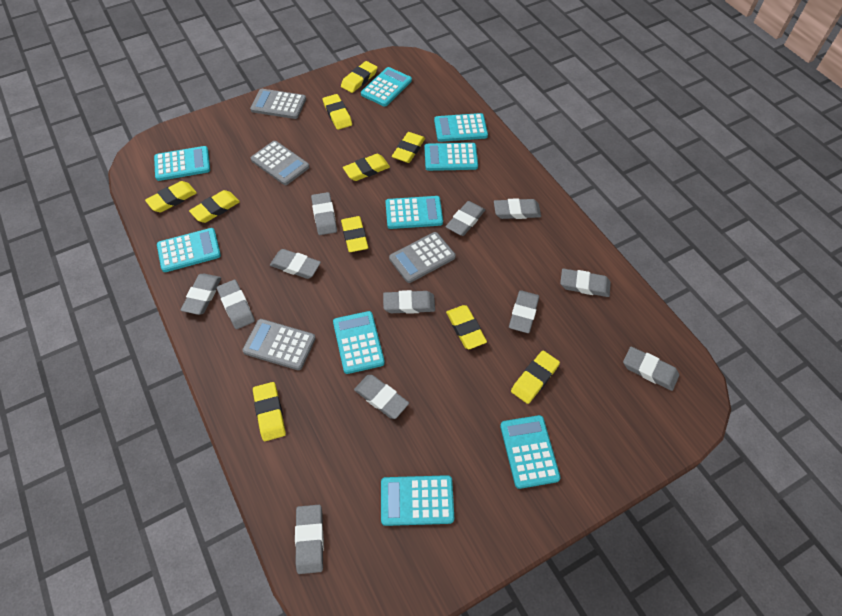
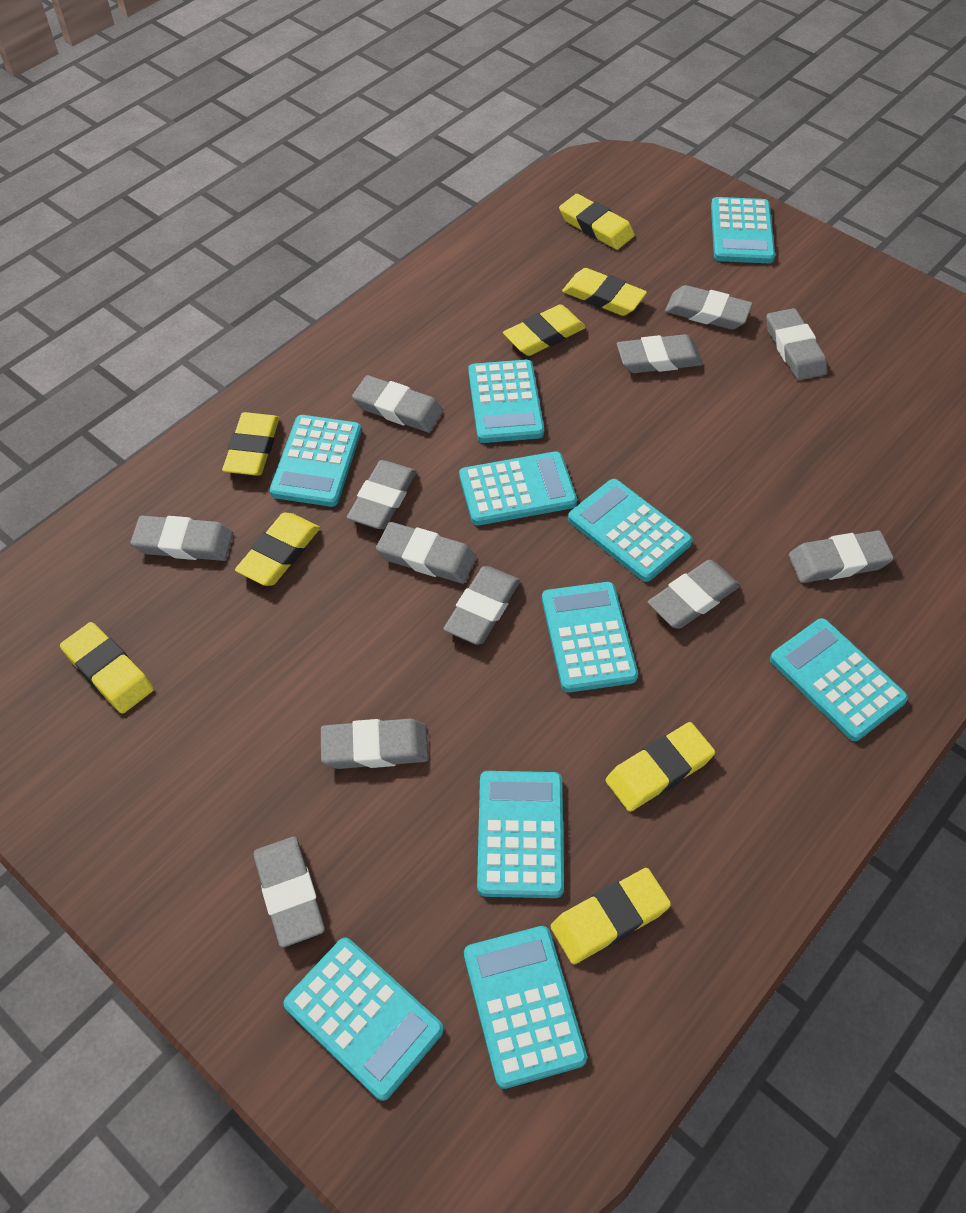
grey calculator: [243,319,316,370] [250,89,306,119] [251,141,309,185] [389,232,456,283] = 4 -> none = 0
turquoise calculator: [154,146,210,181] [157,228,221,272] [333,311,385,374] [361,67,412,106] [381,475,454,526] [385,196,443,229] [425,143,478,171] [434,113,488,142] [500,415,560,489] = 9 -> [270,415,361,507] [283,938,443,1101] [459,451,577,525] [464,926,587,1089] [468,360,544,443] [477,771,564,898] [542,582,638,692] [568,479,693,582] [711,197,775,263] [770,618,908,741] = 10
yellow eraser: [145,181,197,212] [189,190,240,223] [253,382,286,441] [323,94,352,130] [341,61,378,93] [341,216,368,252] [343,154,390,181] [392,132,425,163] [446,305,487,349] [511,351,560,404] = 10 -> [60,622,154,714] [222,412,279,476] [235,512,320,586] [503,304,586,356] [550,868,671,964] [559,194,635,250] [562,268,647,316] [605,722,715,812] = 8

